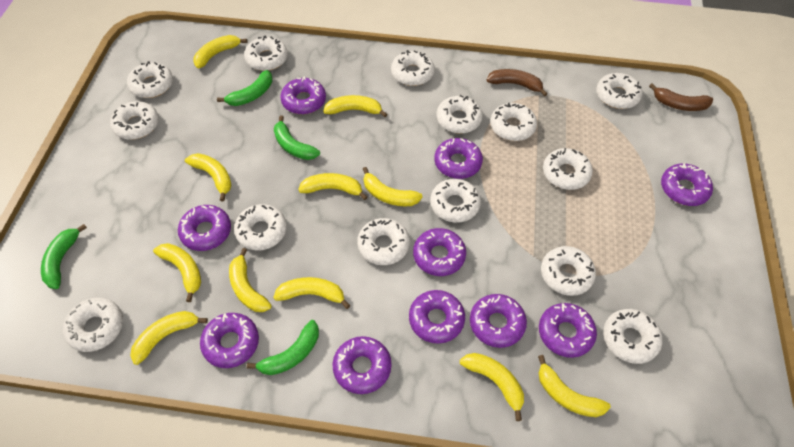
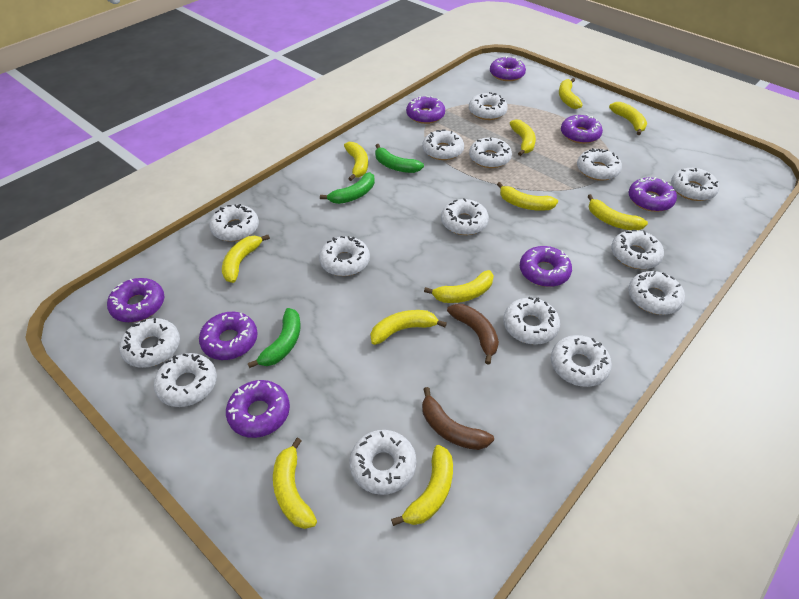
green banana: [41,224,87,289] [217,70,272,106] [246,320,319,375] [274,115,320,160] = 4 -> [248,308,301,368] [320,172,375,204] [375,144,424,173] = 3
purple donut: [178,205,231,251] [200,313,259,368] [280,77,326,114] [332,336,392,394] [409,290,465,344] [413,228,466,276] [434,138,483,179] [470,294,527,348] [539,303,597,358] [661,163,713,206] = 10 -> [107,278,165,322] [199,312,258,360] [226,380,290,438] [406,96,445,124] [490,56,526,81] [520,246,572,287] [561,115,603,144] [629,177,677,212] = 8
white donut: [63,298,123,352] [110,101,159,140] [127,61,173,98] [234,204,287,250] [244,36,288,71] [357,218,410,265] [391,50,435,86] [430,179,481,223] [437,95,483,133] [490,102,537,141] [541,246,596,296] [543,148,593,190] [596,73,642,109] [603,309,662,364] = 14 -> [119,318,180,368] [154,353,217,407] [210,204,259,242] [319,236,370,276] [350,430,417,495] [422,130,464,160] [441,198,489,235] [469,92,508,120] [469,137,512,168] [503,297,560,345] [551,335,612,387] [577,148,622,181] [611,230,664,269] [628,270,685,315] [671,168,719,201] = 15

